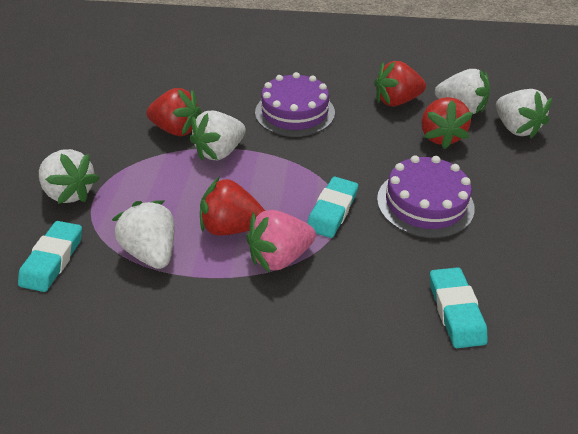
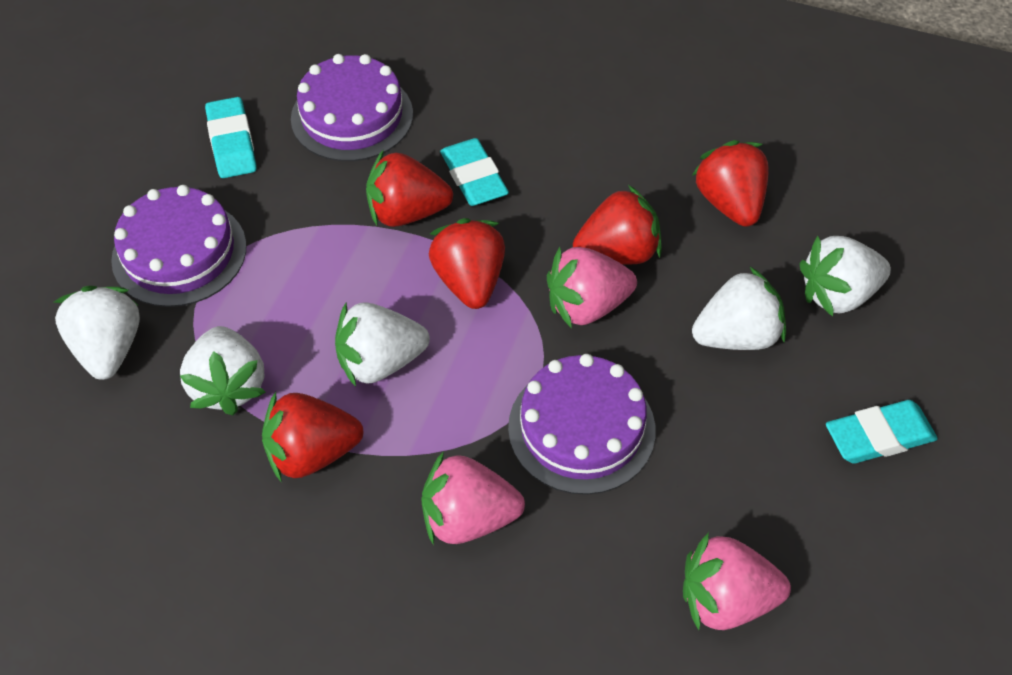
pink strawberry: [246,210,316,273] = 1 -> [421,451,525,545] [547,246,637,328] [683,532,791,630] = 3
purple cake: [255,72,335,137] [377,155,475,238] = 2 -> [111,185,247,307] [291,54,413,161] [508,354,656,495] = 3
red strawberry: [146,88,201,136] [200,176,265,236] [374,61,426,107] [421,97,473,149] = 4 -> [262,392,363,481] [366,149,453,227] [429,218,505,309] [573,185,662,265] [692,140,769,227] = 5

